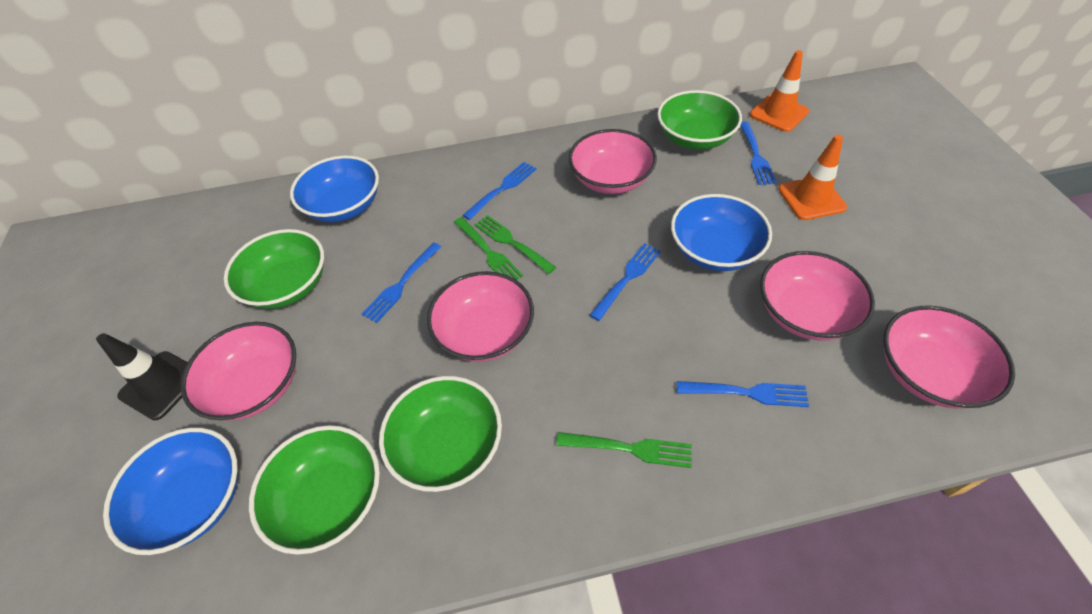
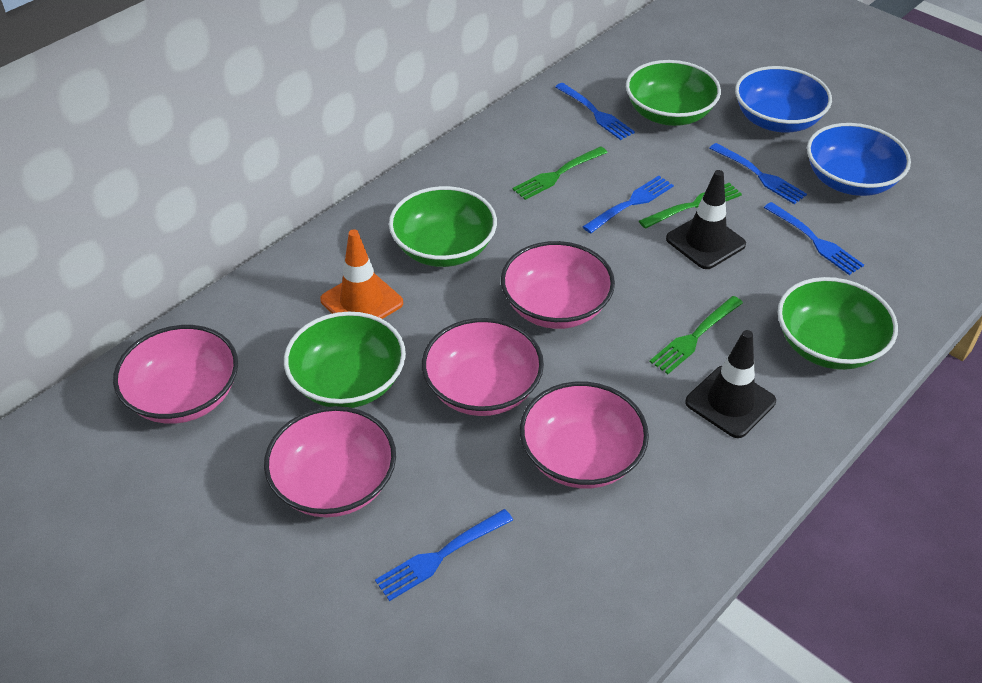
black traffic cone: [96,333,188,421] = 1 -> [666,170,746,269] [685,330,776,438] = 2
blue bowl: [103,428,238,555] [290,156,379,222] [671,194,772,271] = 3 -> [735,66,832,133] [807,123,911,196] = 2
orange traffic cone: [750,50,809,132] [778,135,847,220] = 2 -> [320,230,403,319] = 1

